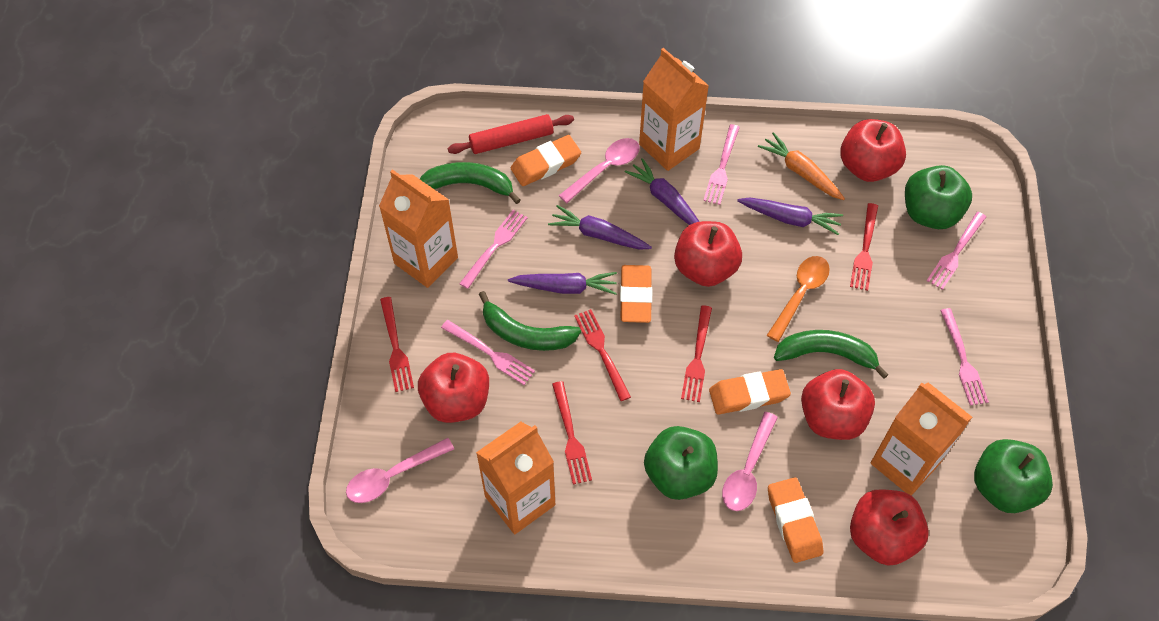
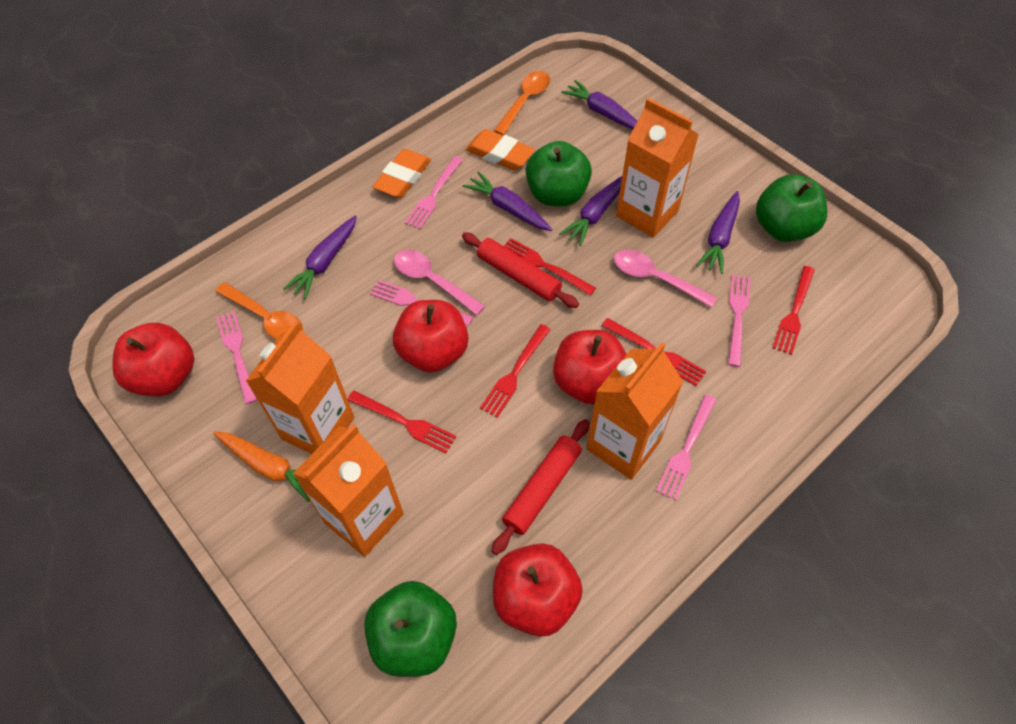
green banana: [420,162,521,204] [479,291,581,351] [774,330,889,379] = 3 -> none = 0
orange eraser: [511,135,581,186] [620,265,652,323] [709,369,791,414] [768,477,824,563] = 4 -> [373,149,431,198] [466,129,535,170] = 2
orange spoon: [767,256,830,342] = 1 -> [215,282,303,340] [494,71,550,135] = 2
pink spoon: [346,438,454,503] [558,138,640,203] [722,412,778,511] = 3 -> [394,250,485,315] [614,250,717,308] = 2
purple carrot: [508,272,617,295] [548,205,652,250] [624,158,700,225] [737,197,843,235] = 4 -> [283,215,357,299] [463,171,553,231] [559,176,622,246] [561,80,637,130] [696,191,740,274] = 5
red apple: [418,353,489,423] [674,221,742,287] [801,369,875,440] [840,119,906,182] [850,489,929,566] = 5 -> [112,323,194,397] [393,300,468,373] [493,543,583,637] [553,330,627,405] = 4
red rolling pin: [448,114,574,154] = 1 -> [462,232,579,308] [492,419,590,555] = 2

